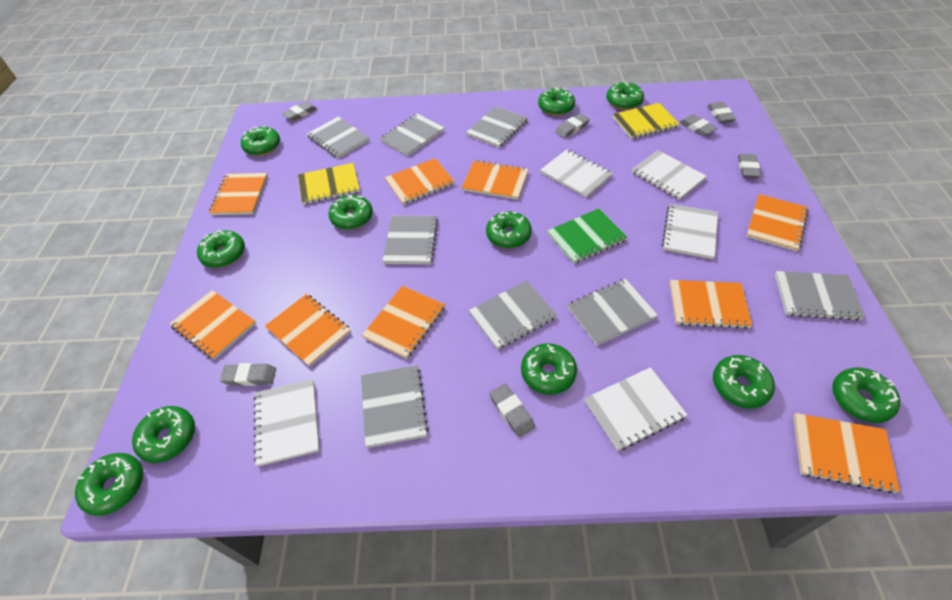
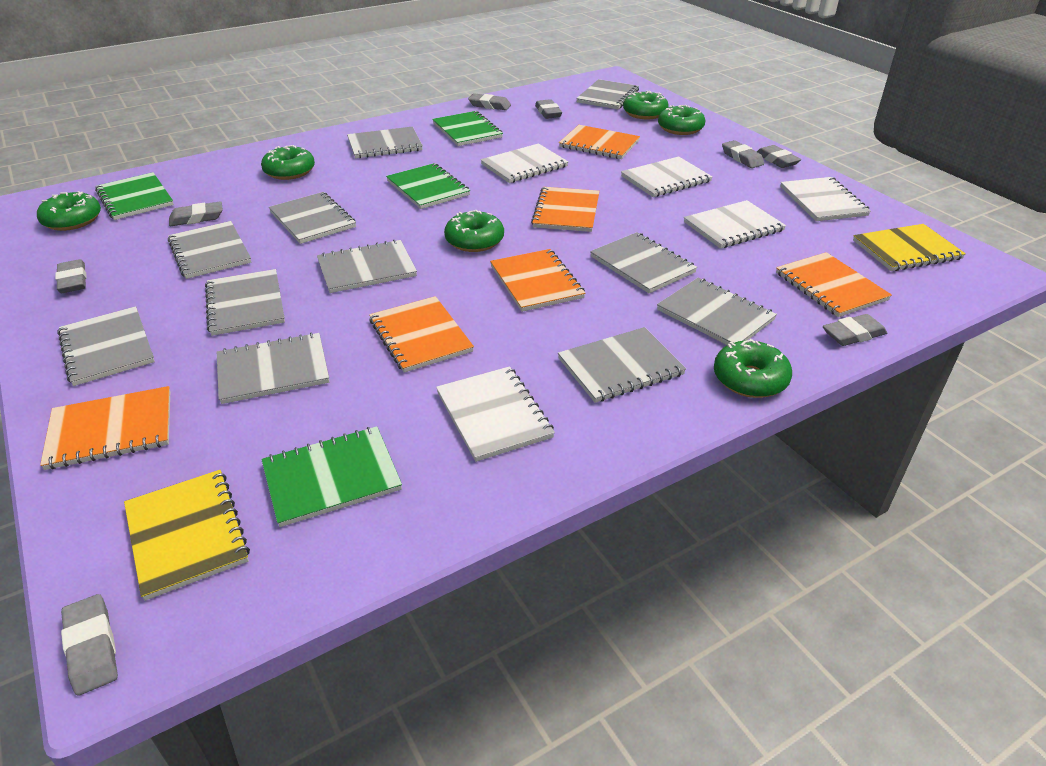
green donut: [75,453,143,516] [132,406,195,463] [197,230,245,268] [241,126,280,156] [328,195,373,230] [486,211,532,248] [521,343,577,395] [538,87,575,116] [606,82,644,110] [713,355,775,408] [832,368,900,423] = 11 -> [37,191,101,231] [261,145,315,180] [444,210,504,252] [623,91,669,119] [658,105,706,135] [714,339,792,398] = 6
green notebook: [547,209,627,264] = 1 -> [95,172,174,220] [261,426,402,527] [386,163,470,209] [432,111,503,146] = 4
grey eraser: [220,363,276,386] [282,101,317,121] [489,384,535,437] [555,114,590,138] [679,114,717,136] [707,102,736,123] [738,154,761,178] = 7 -> [55,259,87,293] [61,594,118,696] [169,201,223,226] [468,93,511,110] [535,99,562,119] [722,140,764,168] [757,145,801,168] [823,314,887,346] = 8
grey notebook: [307,117,369,158] [361,365,428,448] [380,114,445,156] [382,216,438,264] [466,106,528,148] [469,281,557,350] [567,279,658,345] [775,271,865,320] = 8 -> [58,306,155,386] [168,221,251,279] [205,269,285,336] [217,333,329,404] [269,192,356,244] [317,239,417,293] [347,127,423,159] [558,327,686,403] [576,79,639,109] [590,232,697,293] [657,278,777,345] = 11
orange notebook: [169,290,256,360] [209,173,268,215] [265,294,351,367] [362,286,445,359] [385,158,455,205] [462,160,529,200] [670,280,752,329] [746,194,809,252] [793,413,900,493] = 9 -> [40,386,170,470] [369,296,474,373] [490,249,585,312] [531,187,599,232] [559,125,640,159] [776,252,892,317] = 6

